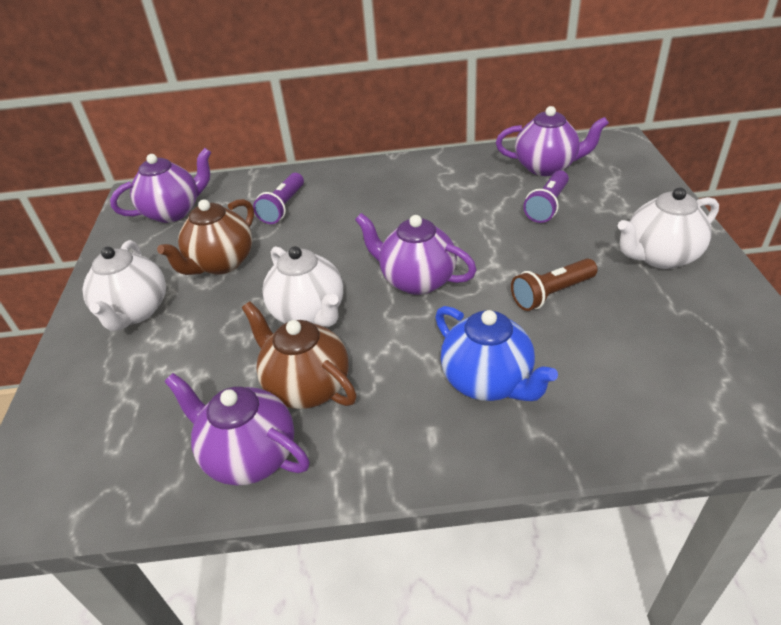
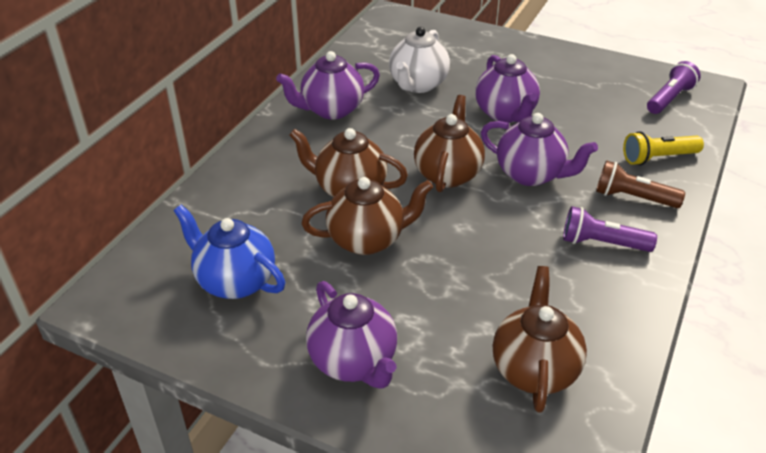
brown teapot: [157,199,254,275] [242,302,357,409] = 2 -> [289,128,408,197] [302,177,433,255] [414,95,485,192] [493,266,587,413] = 4
white teapot: [82,240,166,331] [262,246,343,327] [618,188,719,269] = 3 -> [389,27,450,93] = 1
yellow flashlight: none = 0 -> [623,131,704,165] = 1

